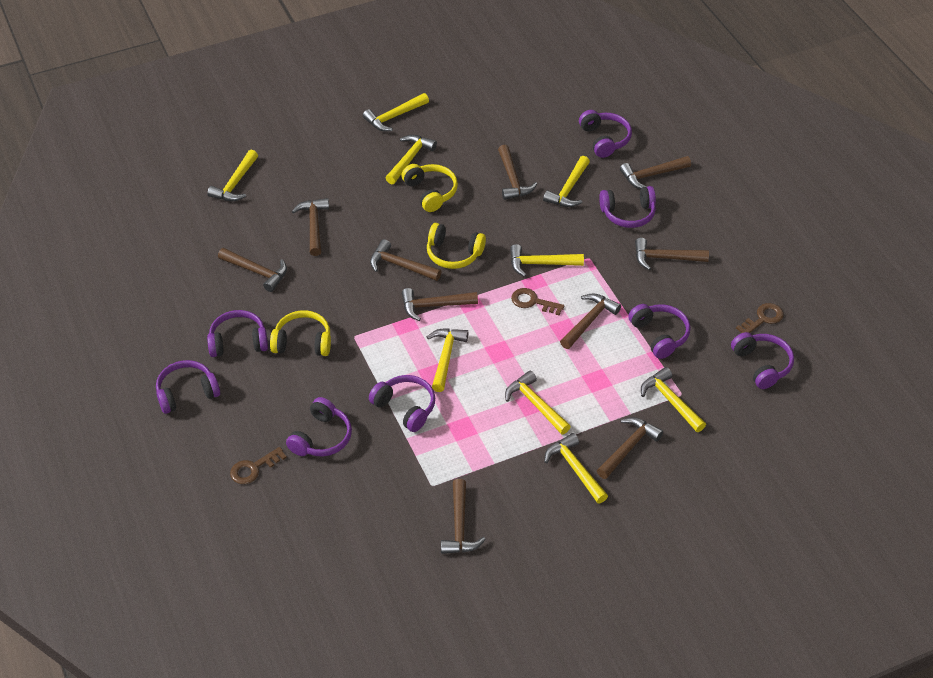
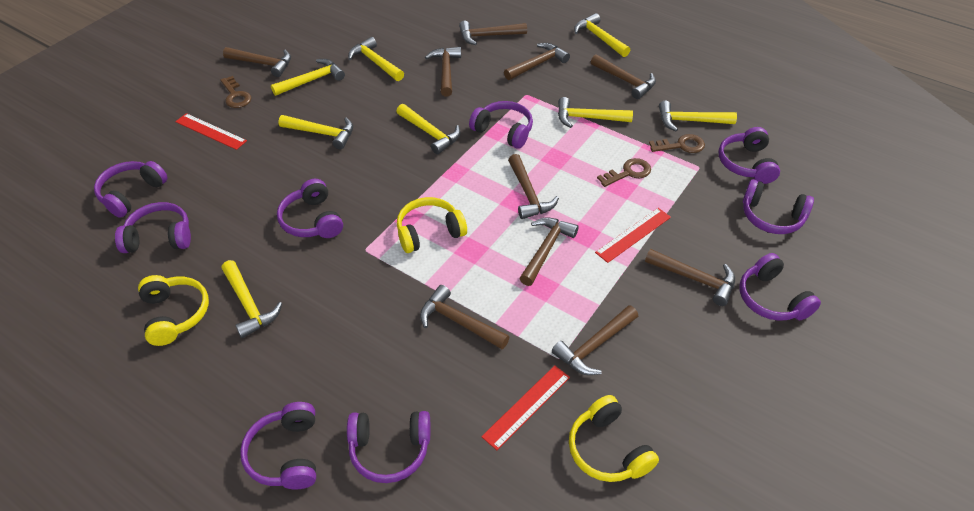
purple headphones: [156,360,220,414] [207,310,268,357] [286,397,352,456] [369,375,435,432] [579,110,632,158] [599,186,656,228] [628,304,690,359] [731,332,794,389] = 8 -> [94,161,168,218] [115,202,191,253] [240,402,316,490] [277,179,343,238] [347,411,430,483] [469,101,533,149] [719,127,780,184] [740,253,821,321] [743,179,814,234] = 9
red ruler: none = 0 -> [175,113,247,150] [481,365,570,450] [595,208,671,263] = 3
yellow hammer: [207,150,258,201] [363,93,429,131] [386,135,437,184] [427,328,468,392] [505,371,571,435] [510,244,584,277] [543,156,590,207] [544,433,608,503] [641,367,706,432] = 9 -> [222,260,282,338] [271,59,345,96] [278,115,353,149] [348,37,404,81] [396,104,460,154] [558,97,633,128] [574,13,630,57] [659,101,737,131] = 8

